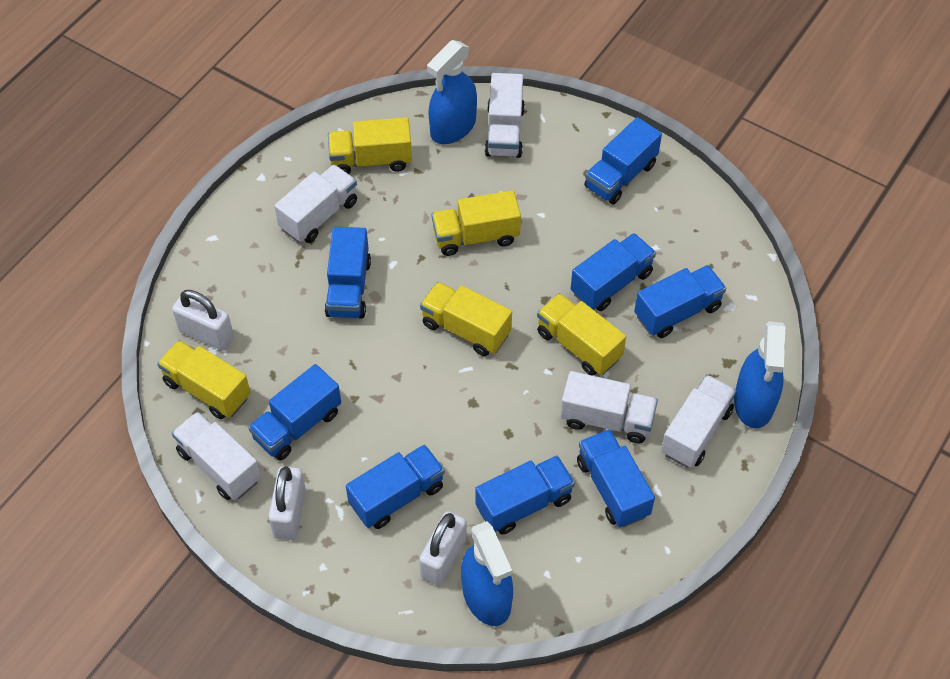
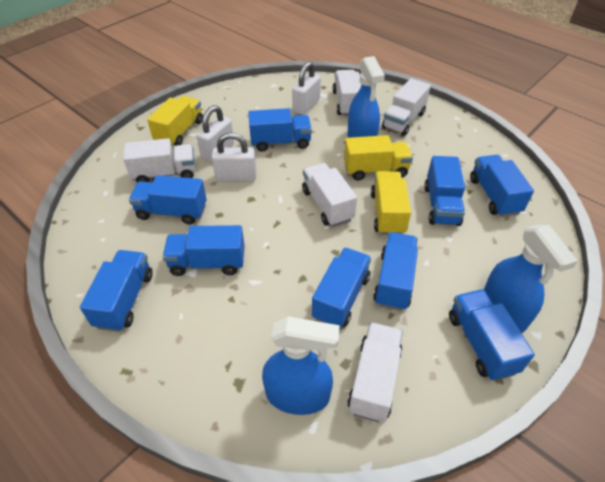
blue truck: [248,364,341,461] [325,227,371,318] [346,444,445,529] [475,455,575,535] [571,233,656,311] [577,429,655,528] [585,117,662,205] [634,265,726,338] = 8 -> [80,250,153,332] [129,175,207,224] [163,225,245,276] [248,108,312,152] [312,248,371,328] [373,232,418,311] [424,156,465,226] [449,289,535,381] [470,155,534,217] = 9
yellow truck: [157,340,251,419] [328,117,412,174] [420,282,512,356] [432,190,521,256] [537,293,626,376] = 5 -> [147,96,203,146] [344,135,413,181] [371,171,411,235] = 3

